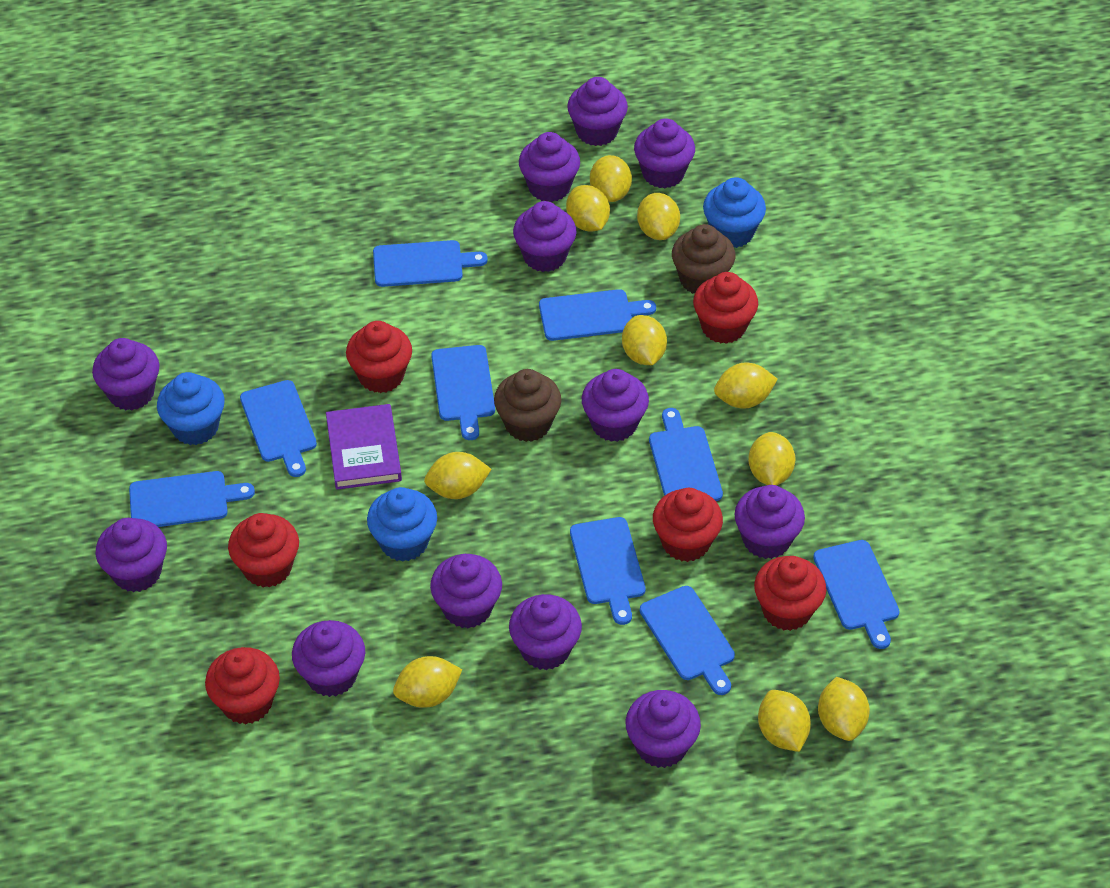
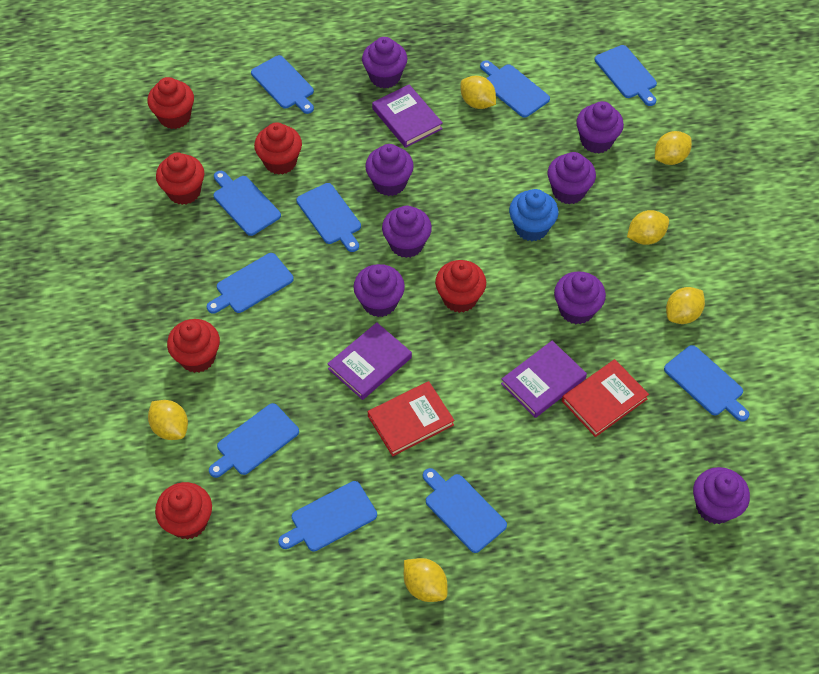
blue cupcake: [157,372,225,445] [367,487,437,562] [703,177,766,248] = 3 -> [509,189,559,241] = 1
blue cutting board: [129,471,255,527] [240,380,317,477] [373,240,488,287] [431,345,495,440] [539,289,656,341] [570,517,646,625] [640,586,735,695] [649,408,723,501] [813,540,900,649] = 9 -> [207,253,294,314] [209,403,299,478] [213,171,281,236] [251,55,314,114] [278,481,377,551] [296,183,361,252] [423,468,507,553] [480,60,550,118] [595,45,657,106] [664,345,749,422] = 10
brown cupcake: [494,369,561,442] [672,224,736,294] = 2 -> none = 0
purple book: [326,404,402,490] = 1 -> [328,322,412,400] [372,84,443,148] [501,341,587,418] = 3
purple cupcake: [92,338,159,411] [96,518,167,592] [292,620,365,697] [430,554,502,629] [509,594,582,670] [513,201,577,272] [519,132,580,202] [567,77,628,146] [582,369,649,442] [625,690,701,768] [634,118,695,188] [735,485,805,559] = 12 -> [354,264,405,317] [362,37,407,88] [365,144,414,196] [382,206,432,258] [548,152,596,204] [554,271,606,324] [576,101,624,153] [693,467,750,524] = 8
red book: none = 0 -> [368,381,455,456] [562,359,649,437] = 2
yellow lemon: [393,656,462,708] [424,452,491,499] [566,185,610,232] [590,155,632,202] [622,315,667,365] [637,193,680,240] [714,363,778,408] [748,432,796,486] [758,690,811,752] [818,677,870,741] = 10 -> [148,400,188,440] [404,558,448,602] [461,76,496,109] [627,210,669,245] [655,131,692,165] [666,287,705,324] = 6

